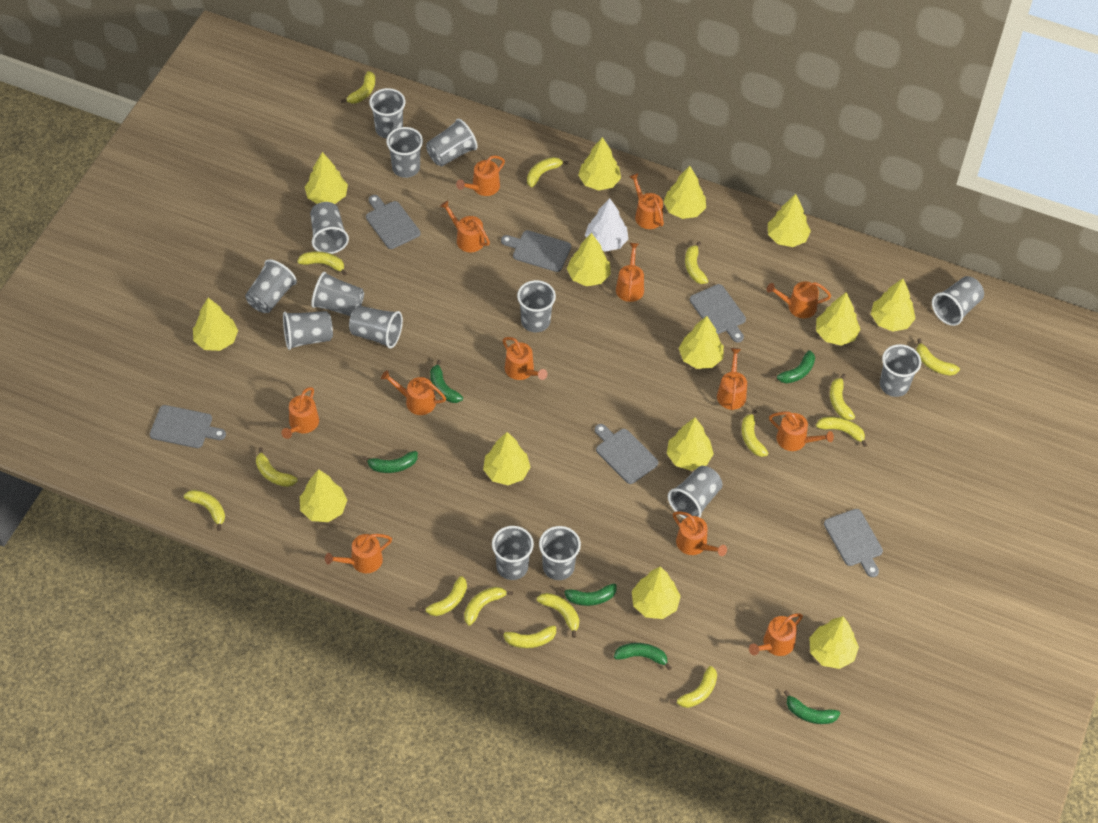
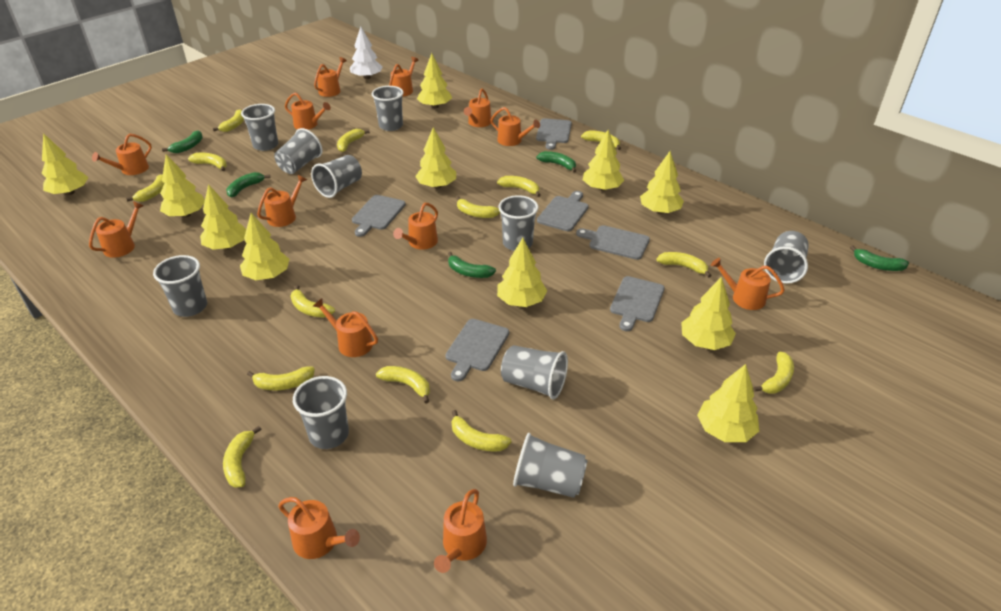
green banana: [362,451,418,473] [430,360,463,403] [559,583,617,606] [614,643,672,670] [771,351,815,383] [784,690,840,724] = 6 -> [162,130,203,153] [226,172,270,198] [448,252,496,278] [536,151,576,173] [850,246,909,271] = 5
grey cup: [245,259,297,313] [283,311,333,350] [310,202,349,254] [311,272,364,316] [349,306,403,348] [369,88,406,139] [386,127,423,178] [426,119,477,167] [492,526,534,580] [517,280,556,332] [539,526,581,580] [668,466,723,519] [880,344,921,397] [932,276,984,326] = 14 -> [153,255,207,317] [241,104,278,151] [274,128,323,174] [293,376,349,449] [311,155,362,198] [372,86,404,131] [498,195,538,251] [501,345,568,399] [513,433,588,498] [764,231,809,284] = 10
yellow banana: [184,490,225,531] [256,447,298,487] [297,251,347,276] [341,71,375,104] [419,576,467,616] [464,587,513,626] [498,625,556,648] [527,157,568,187] [537,593,579,638] [670,666,717,708] [685,242,708,284] [741,409,768,457] [816,417,867,447] [830,374,855,420] [916,338,960,376] = 15 -> [126,174,164,202] [188,153,227,171] [213,109,244,132] [223,426,261,488] [247,367,315,390] [291,285,335,317] [337,129,370,152] [376,366,430,404] [451,410,511,451] [456,196,500,218] [497,176,540,197] [581,130,621,150] [656,252,712,278] [753,352,794,394] = 14
yellow tree: [193,298,238,351] [300,469,347,522] [305,152,348,204] [483,432,531,485] [567,233,611,286] [578,137,621,191] [632,566,681,619] [663,166,706,219] [667,417,714,471] [679,316,724,369] [768,194,811,247] [809,616,859,669] [816,292,861,346] [871,278,916,332] = 14 -> [42,133,88,195] [160,154,205,217] [200,184,246,250] [240,213,289,280] [415,127,456,188] [417,53,452,108] [497,238,547,307] [583,130,624,191] [640,151,684,214] [681,277,736,350] [697,364,759,442] = 11

